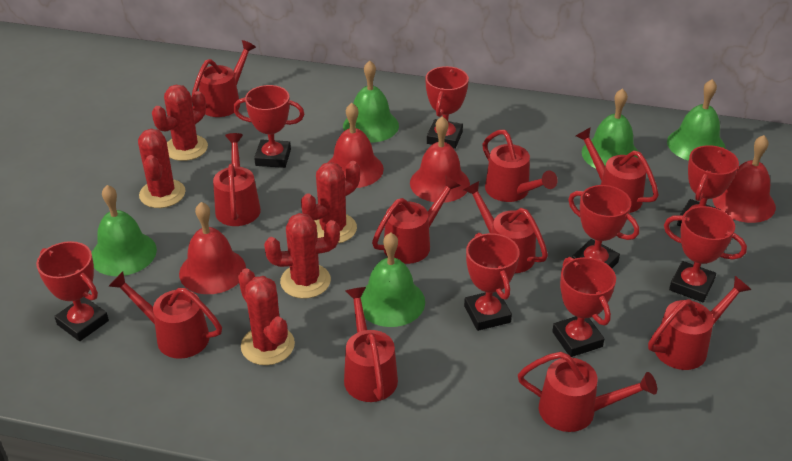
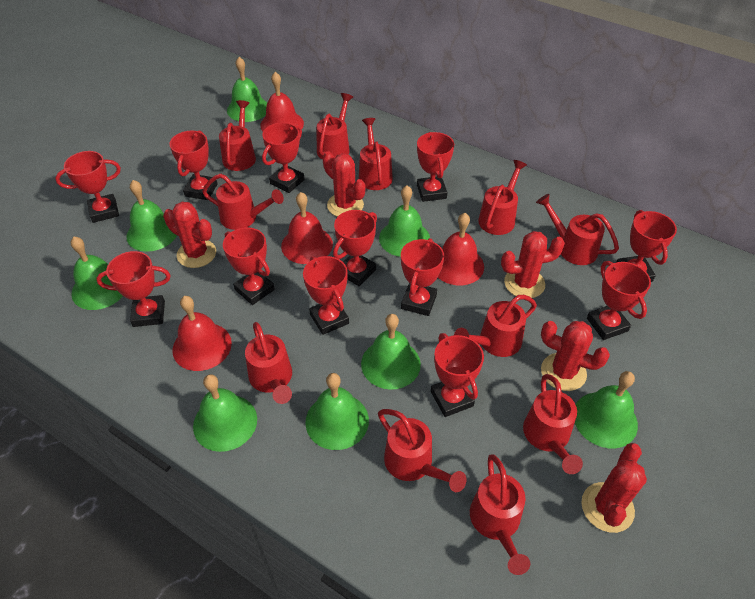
green bell: [92,185,157,276] [343,60,399,143] [361,232,425,327] [582,88,639,168] [667,79,726,161] = 5 -> [71,237,123,310] [126,180,177,252] [193,374,257,452] [227,57,267,122] [305,373,369,450] [361,314,421,390] [379,185,430,257] [575,371,638,448] = 8
red trophy: [36,241,109,341] [233,85,304,168] [425,66,469,149] [464,233,520,331] [552,257,616,357] [568,185,639,268] [664,206,747,302] [677,145,739,227] = 8 -> [55,151,121,223] [96,251,171,327] [169,130,217,200] [223,227,275,305] [262,122,305,193] [303,256,349,335] [333,210,377,286] [401,238,444,316] [417,132,454,202] [431,333,484,417] [587,261,651,340] [616,210,677,282] = 12
red watering can: [108,271,222,359] [191,40,256,117] [213,133,261,226] [344,287,398,402] [372,175,461,264] [464,181,548,273] [482,130,558,202] [518,352,657,432] [576,127,659,213] [648,276,751,370] = 10 -> [202,174,284,230] [219,100,256,171] [245,322,292,404] [317,93,353,160] [359,118,393,190] [378,409,467,492] [454,295,537,357] [470,454,530,575] [478,160,527,235] [523,374,583,474] [536,194,619,265] = 11

